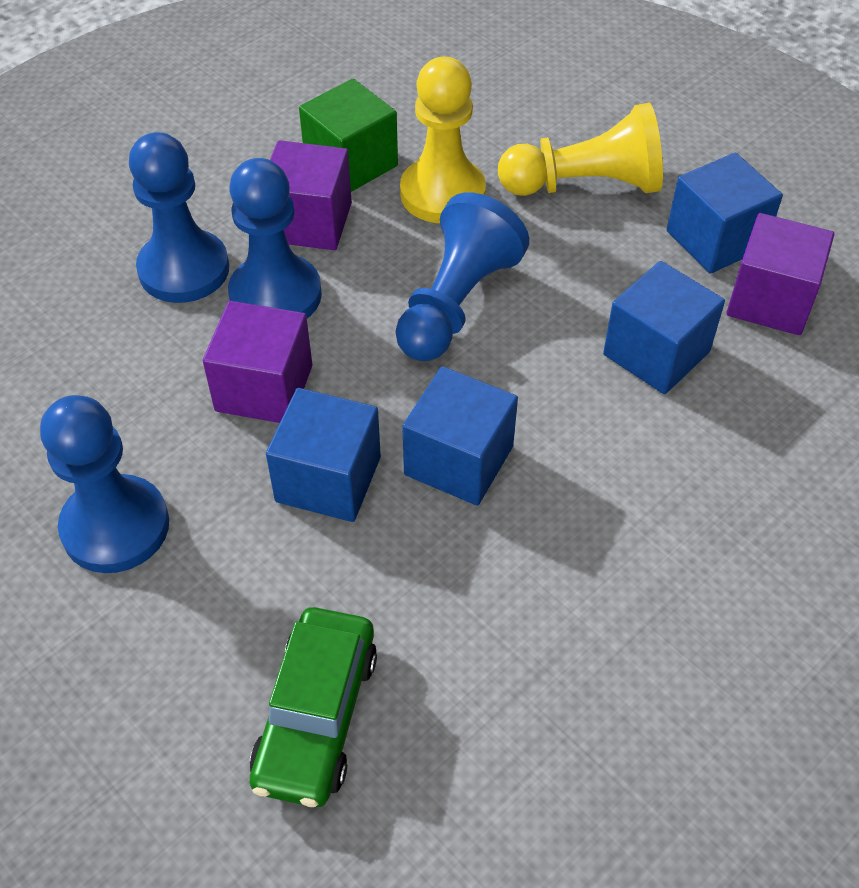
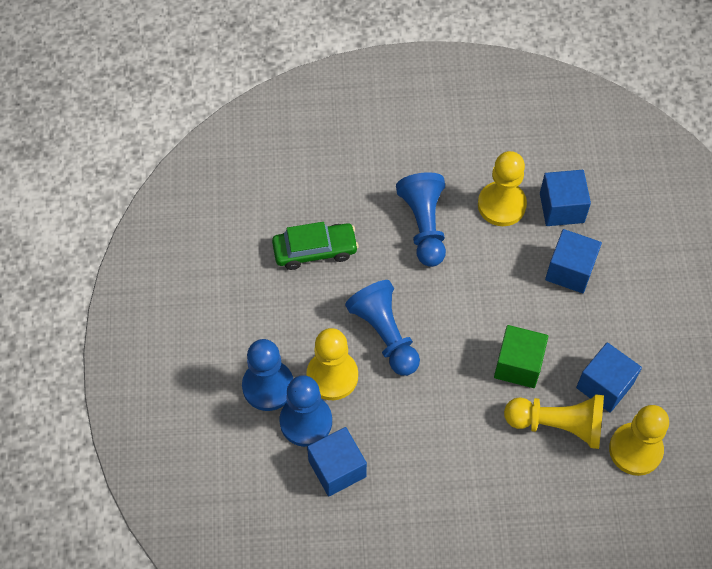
purple cube: [203,301,312,423] [270,140,352,250] [726,213,834,335] = 3 -> none = 0
yellow pawn: [400,57,486,223] [498,103,663,196] = 2 -> [306,328,358,400] [478,151,527,226] [504,394,604,449] [609,405,669,476] = 4

